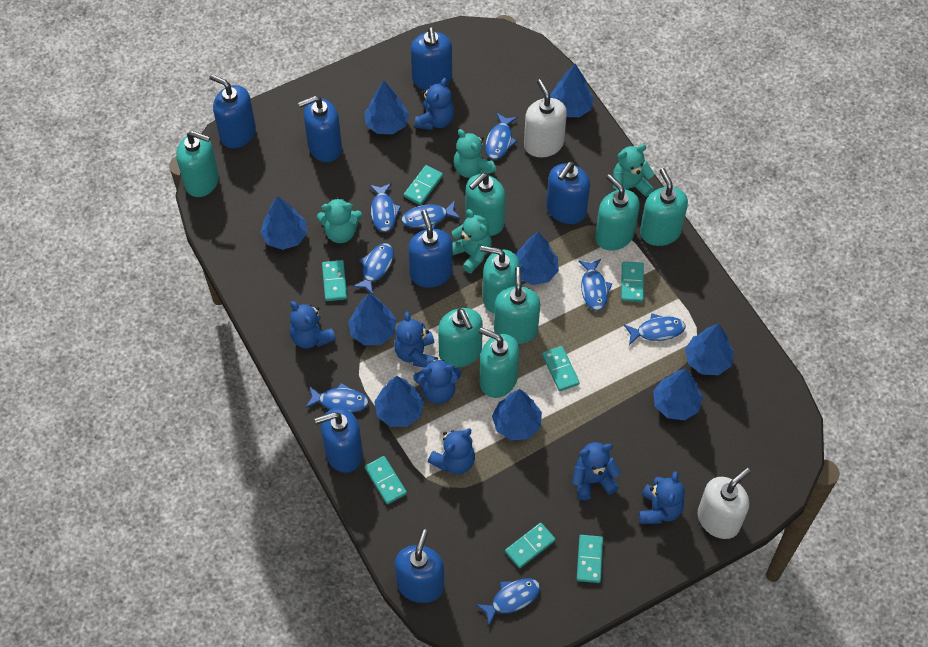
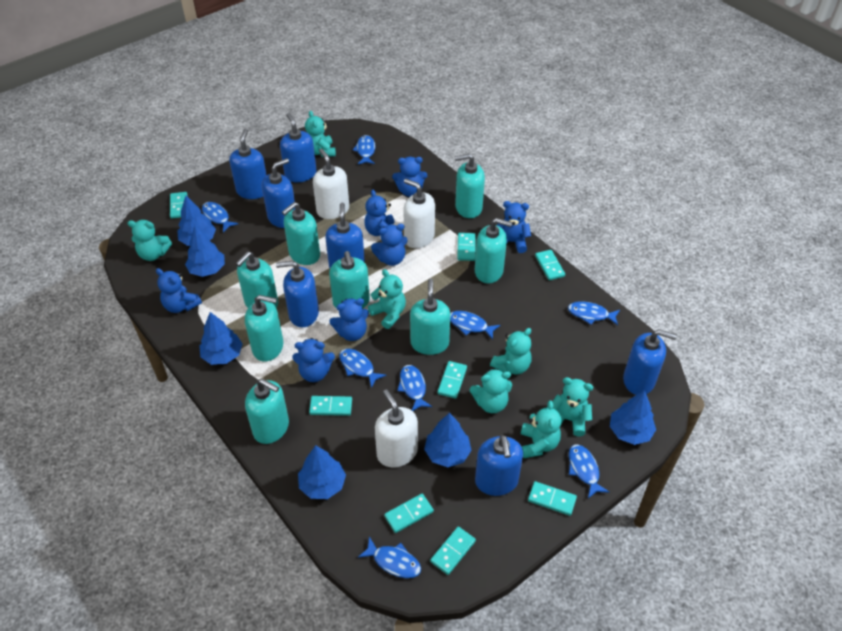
blue tree: [260,196,307,250] [348,293,397,346] [364,81,409,134] [374,376,424,427] [492,389,542,440] [515,232,559,285] [550,64,594,117] [653,369,703,420] [685,323,734,375] = 9 -> [178,196,216,246] [185,225,225,277] [199,312,242,365] [298,445,346,499] [424,413,471,467] [610,390,656,445] = 6
turquoise domino: [322,260,347,301] [365,456,407,504] [404,165,443,205] [505,523,556,568] [542,346,580,391] [577,535,603,583] [621,262,644,302] = 7 -> [170,192,188,219] [309,396,352,416] [384,493,434,533] [430,526,476,575] [438,361,467,399] [457,233,476,261] [528,481,577,516] [535,250,565,280] = 8
turquoise teddy bear: [317,197,362,243] [452,209,492,273] [454,129,496,178] [613,144,654,197] = 4 -> [127,220,172,261] [305,110,336,157] [368,269,406,329] [470,368,512,413] [490,328,532,374] [521,400,562,458] [552,377,593,436] = 7
white soap dispenser: [524,79,567,157] [698,468,751,539] = 2 -> [313,148,349,219] [375,389,418,467] [403,179,435,248] = 3

